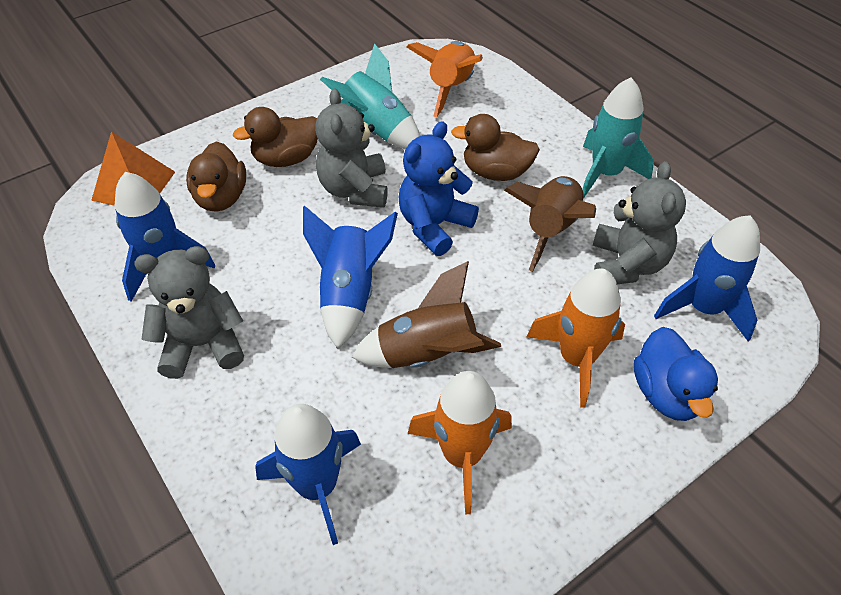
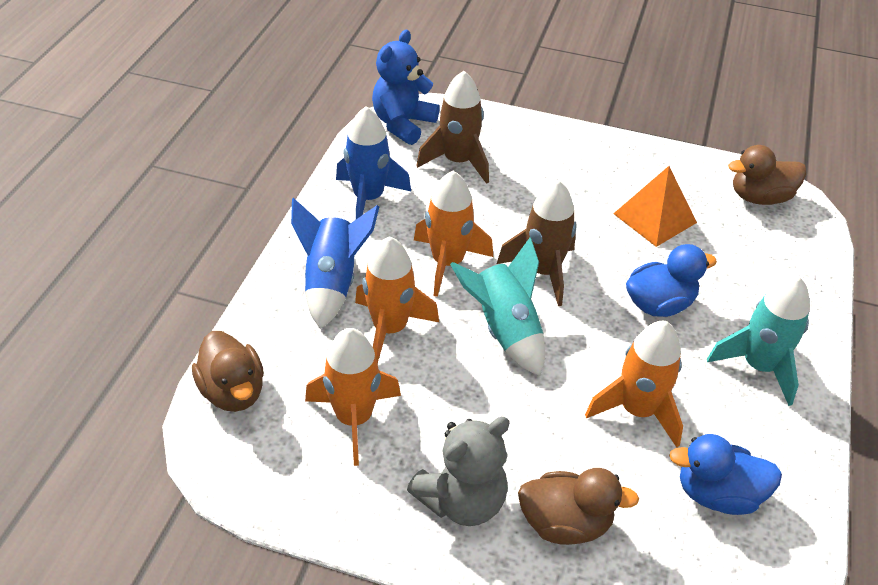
blue duck: [634,327,718,421] = 1 -> [626,244,717,317] [669,434,782,515] = 2
blue rocket: [115,172,215,302] [255,404,361,545] [303,206,398,349] [654,215,760,341] = 4 -> [291,198,379,329] [336,106,411,219] = 2
grey teddy bear: [134,246,244,379] [315,88,388,208] [592,161,686,284] = 3 -> [407,417,510,526] = 1
orange rocket: [407,41,483,117] [408,371,512,514] [527,269,625,407] = 3 -> [305,328,401,466] [355,236,439,364] [414,171,493,297] [585,321,683,448] = 4

